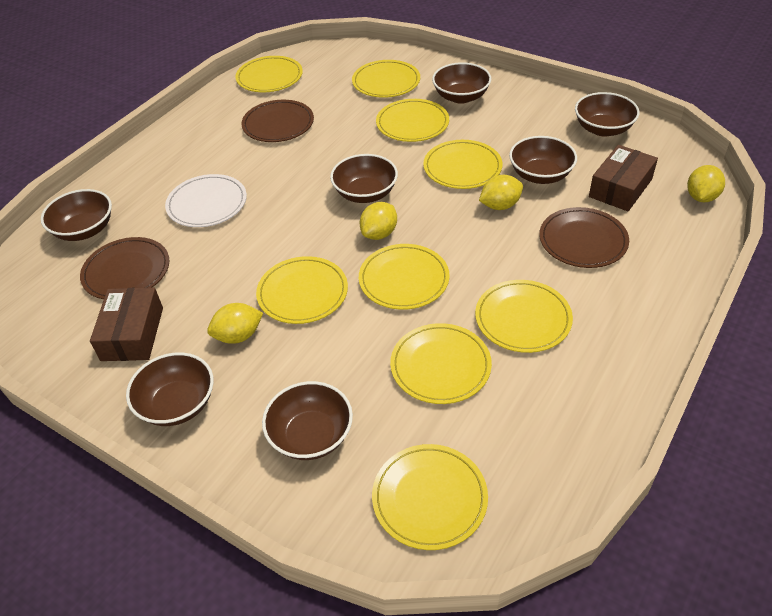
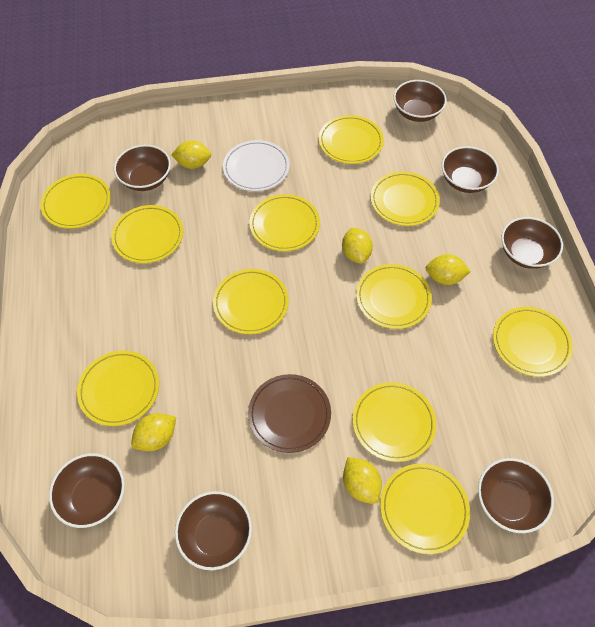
brown box: [90,287,163,361] [589,145,658,211] = 2 -> none = 0
brown plate: [80,237,170,299] [241,100,314,142] [539,207,629,268] = 3 -> [248,374,331,453] = 1
yellow lemon: [207,303,263,344] [360,202,397,240] [479,175,523,210] [687,165,725,202] = 4 -> [131,413,176,451] [171,140,211,169] [342,228,373,264] [343,457,382,504] [426,254,471,285] = 5
yellow plate: [235,56,303,92] [256,256,348,324] [352,60,420,98] [359,244,450,310] [372,444,488,550] [376,99,449,142] [390,323,492,404] [423,140,503,189] [475,280,573,353] = 9 -> [40,174,111,229] [77,351,159,426] [111,205,183,263] [213,269,289,334] [249,194,320,251] [319,115,384,164] [353,382,436,462] [356,264,432,329] [371,171,440,226] [380,463,470,554] [493,307,573,377] = 11

